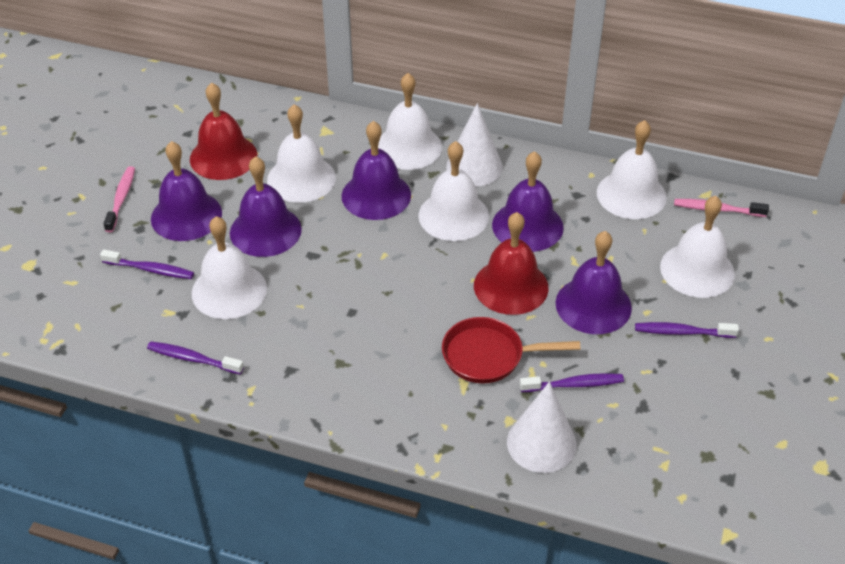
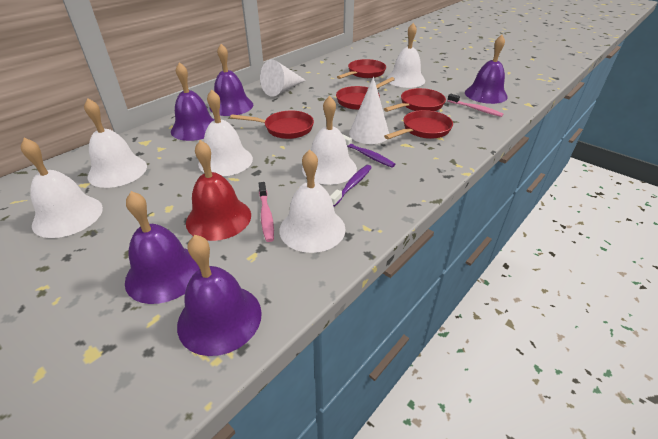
purple toothbrush: [100,249,194,279] [147,341,244,375] [520,373,624,392] [635,322,739,338] = 4 -> [330,165,372,207] [342,134,395,168] = 2
red bell: [190,82,257,180] [474,212,548,315] = 2 -> [186,140,251,241] = 1
red pan: [442,317,580,384] = 1 -> [230,111,314,139] [336,77,395,110] [337,59,386,79] [384,88,446,112] [384,110,453,139] = 5

